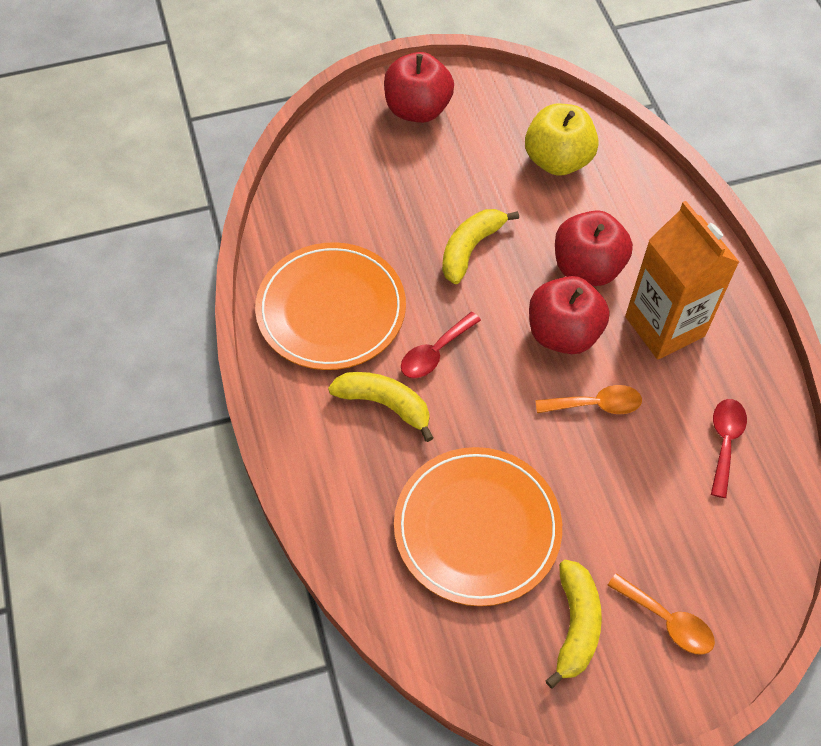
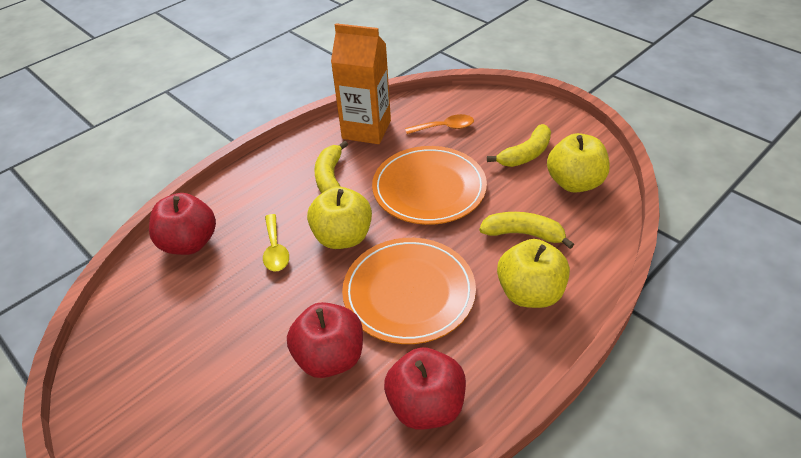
orange spoon: [535,385,642,414] [607,573,715,655] = 2 -> [405,114,474,134] = 1
red spoon: [401,312,481,379] [711,399,747,498] = 2 -> none = 0
yellow apple: [525,104,599,176] = 1 -> [307,187,372,249] [497,239,570,308] [547,133,610,193] = 3
yellow spoon: none = 0 -> [263,214,289,271] = 1

